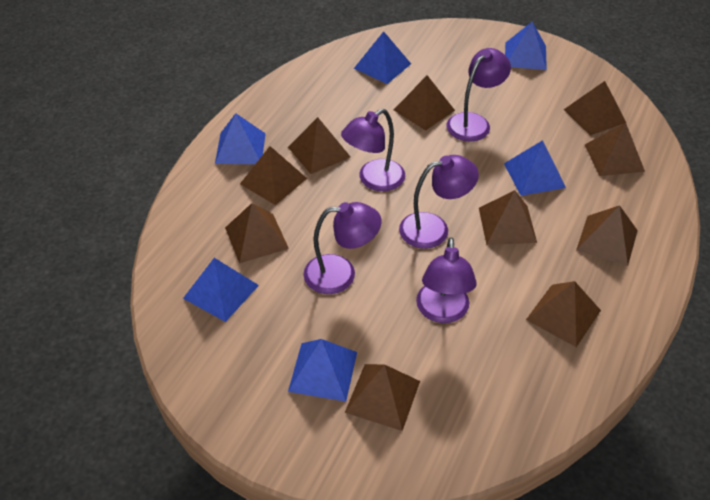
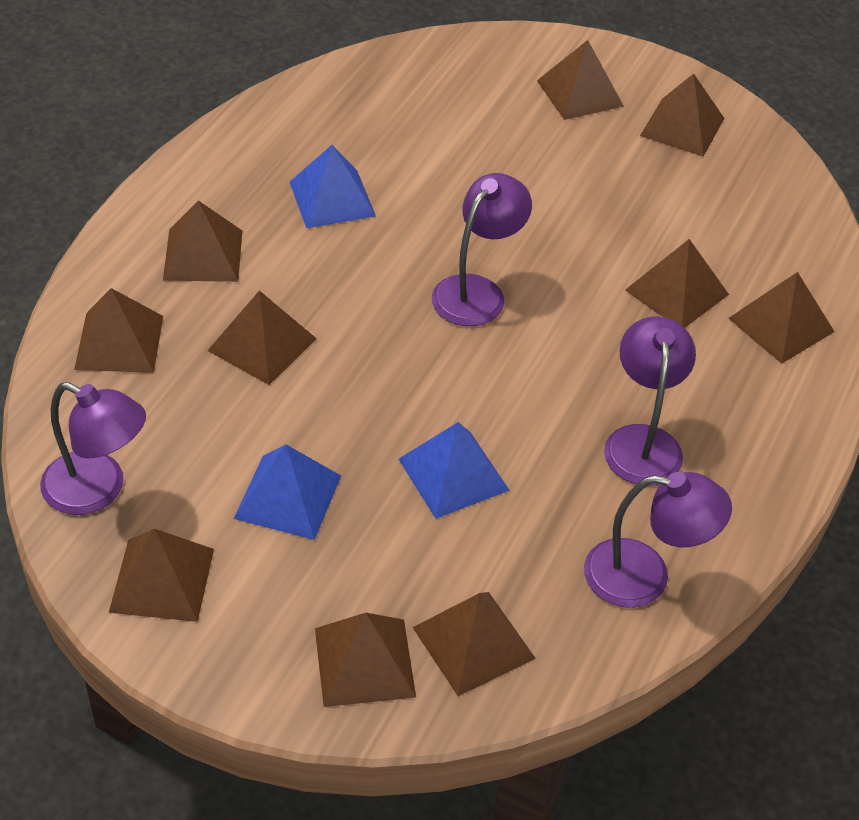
blue pyramid: [183,258,259,322] [215,113,266,164] [288,339,357,402] [354,31,411,84] [504,140,566,196] [505,22,547,70] = 6 -> [234,445,341,540] [289,145,376,228] [399,422,510,519] = 3
purple lamp: [303,202,381,294] [341,109,405,191] [399,155,479,249] [416,237,477,323] [447,48,511,141] = 5 -> [40,382,146,515] [432,173,532,326] [584,472,732,608] [604,316,696,486] = 4

